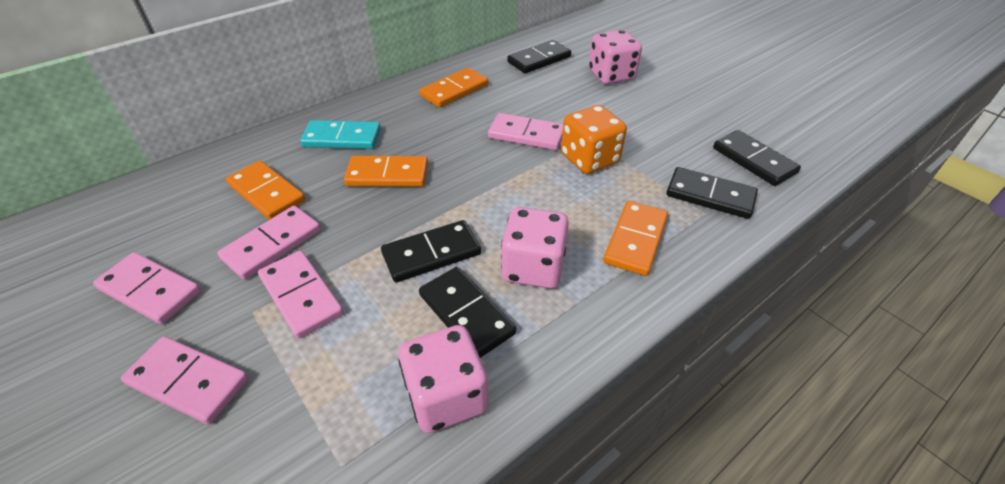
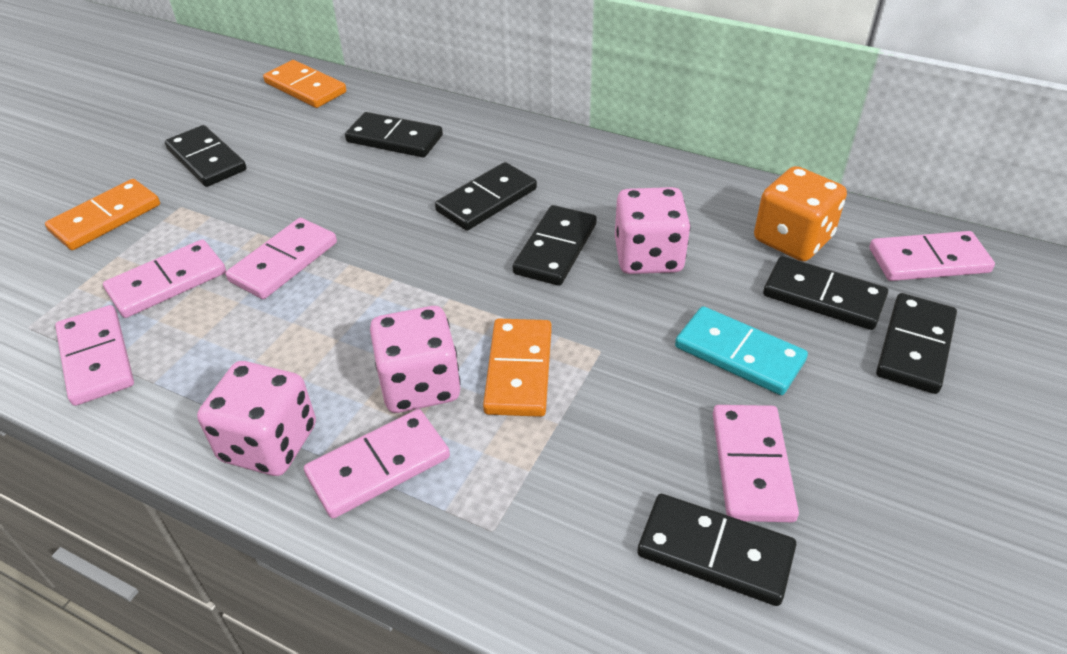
black domino: [381,220,481,282] [419,267,516,358] [507,40,571,73] [666,167,758,219] [713,130,801,186] = 5 -> [165,125,246,187] [345,112,443,157] [435,162,537,231] [513,205,597,286] [637,494,796,606] [763,256,888,330] [876,293,957,394] = 7
orange domino: [226,161,305,220] [344,156,428,187] [419,67,488,108] [603,201,668,276] = 4 -> [45,179,160,250] [263,60,346,108] [483,319,552,417] = 3
pink domino: [93,252,201,324] [121,336,249,425] [217,206,321,280] [258,251,344,339] [488,113,563,150] = 5 -> [55,305,134,406] [103,239,226,318] [225,218,337,299] [304,409,450,518] [713,405,799,522] [869,231,995,281] = 6

